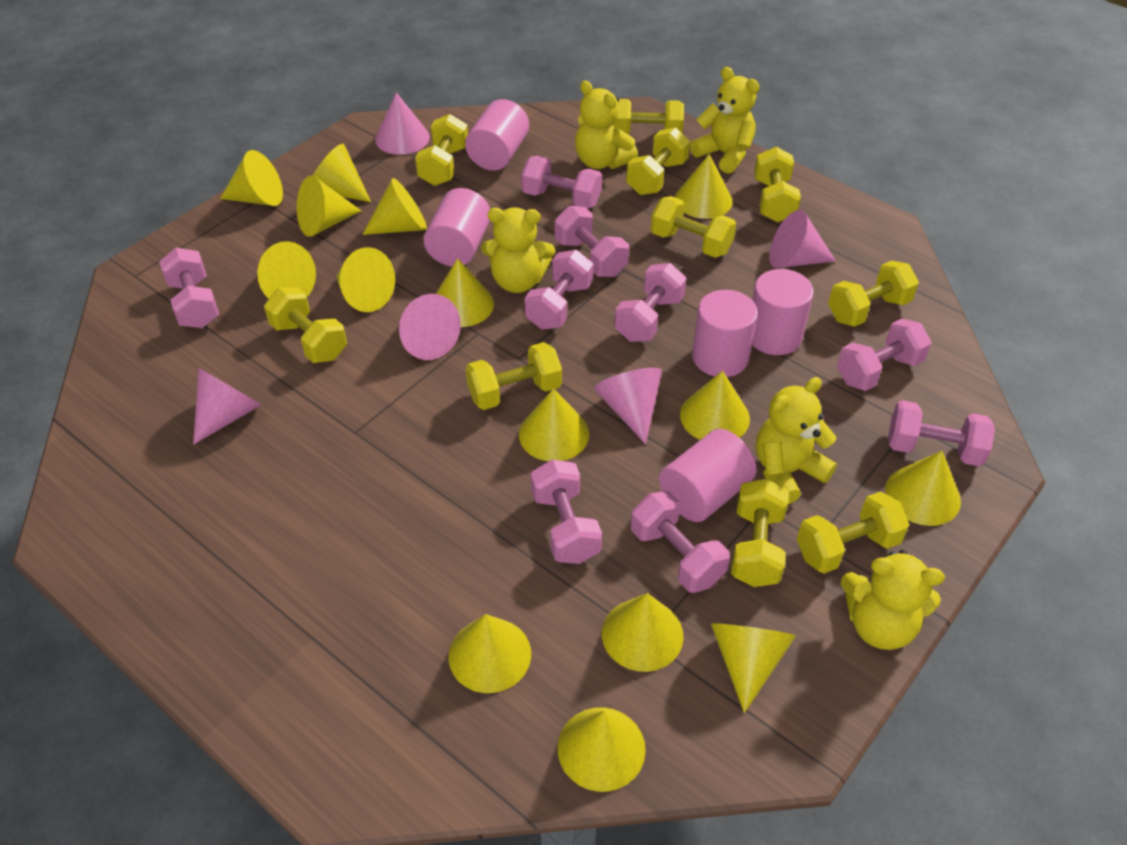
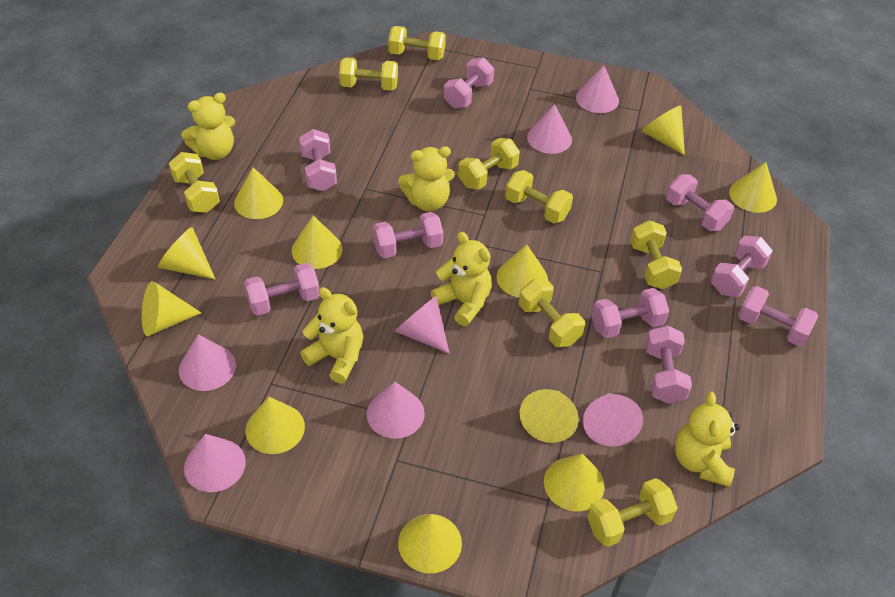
pink cone: [193,368,261,445] [375,92,430,155] [399,294,461,360] [594,368,662,444] [769,210,836,268] = 5 -> [179,335,236,391] [184,434,246,492] [367,382,425,439] [395,296,450,354] [527,104,572,154] [576,65,619,113] [583,393,643,447] = 7
pink cylinder: [423,188,490,266] [465,99,529,171] [659,429,757,522] [692,290,758,377] [752,269,814,355] = 5 -> none = 0
yellow cone: [220,150,283,206] [257,241,316,299] [297,176,361,237] [313,144,371,202] [336,247,395,312] [362,178,427,235] [436,258,494,327] [448,614,531,693] [519,388,589,461] [558,707,646,792] [602,593,684,672] [675,154,732,219] [680,371,750,440] [711,623,796,713] [885,451,961,526] = 15 -> [142,281,201,336] [158,227,215,279] [234,167,283,219] [245,397,305,454] [292,216,342,269] [398,514,462,574] [497,244,548,298] [520,389,578,443] [544,454,604,512] [642,106,685,156] [729,162,777,213] = 11
yellow dumbbell: [264,287,347,363] [415,114,468,186] [466,342,562,410] [612,99,684,134] [626,127,690,195] [651,196,736,258] [731,478,789,587] [754,147,801,222] [797,492,909,574] [828,261,919,327] = 10 -> [169,152,220,213] [339,58,398,91] [388,26,446,60] [458,138,520,190] [505,170,573,223] [519,279,585,347] [587,478,678,547] [630,220,682,289] = 8

